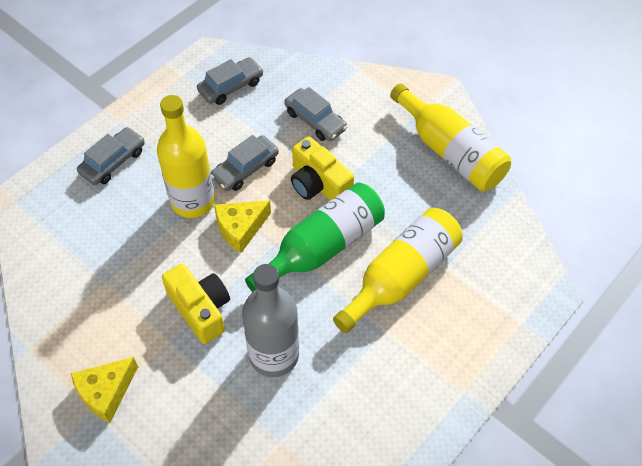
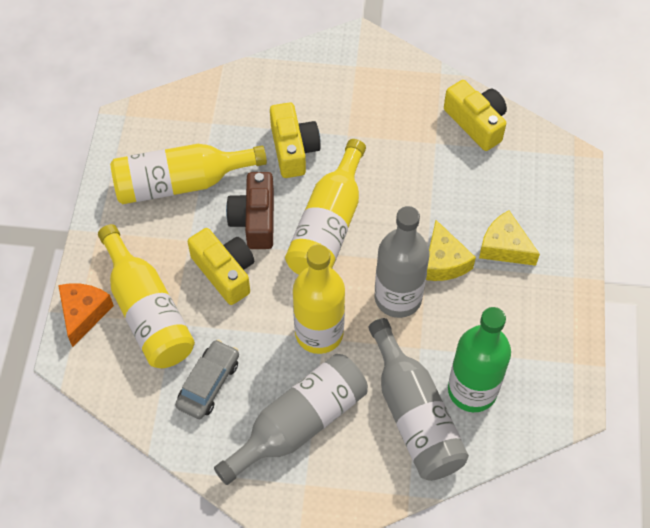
brown camera: none = 0 -> [226,172,274,249] = 1
grey bottle: [242,264,299,377] = 1 -> [214,354,368,485] [369,318,469,481] [375,206,429,318] = 3
grey car: [77,127,145,185] [197,57,264,105] [211,135,279,191] [284,87,347,141] = 4 -> [175,339,239,419] = 1
orange cheese: none = 0 -> [58,283,114,347] = 1
yellow bottle: [157,95,215,218] [333,208,463,333] [390,83,511,191] = 3 -> [98,224,195,368] [110,144,267,204] [285,139,366,275] [293,244,345,354] = 4
yellow camera: [162,264,230,344] [291,137,354,201] = 2 -> [188,228,254,305] [270,102,321,178] [444,80,507,151] = 3

